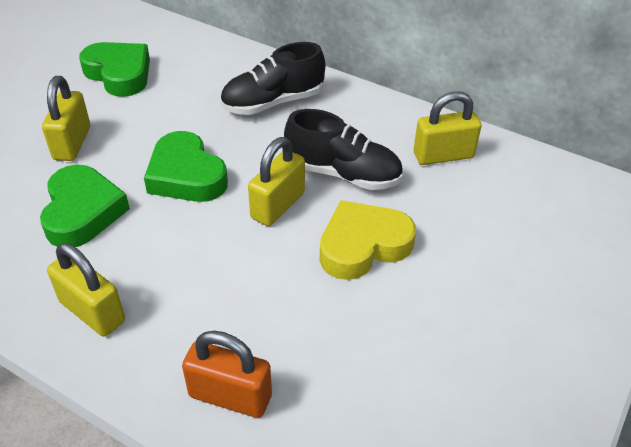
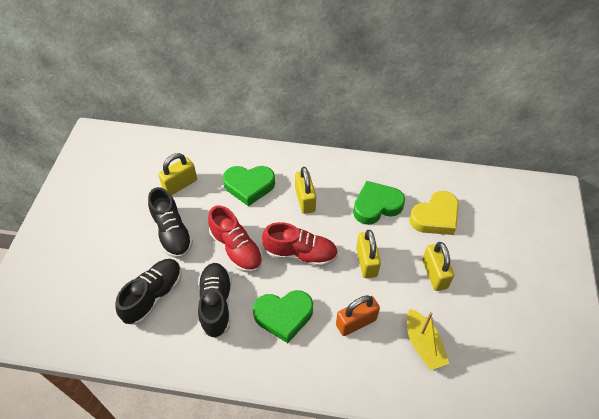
black shoe: [220,42,325,115] [284,109,403,190] = 2 -> [115,259,182,325] [148,187,193,258] [198,263,231,338] = 3
red shoe: none = 0 -> [208,205,263,273] [262,222,338,267] = 2
yellow boat: none = 0 -> [407,309,449,370] = 1

